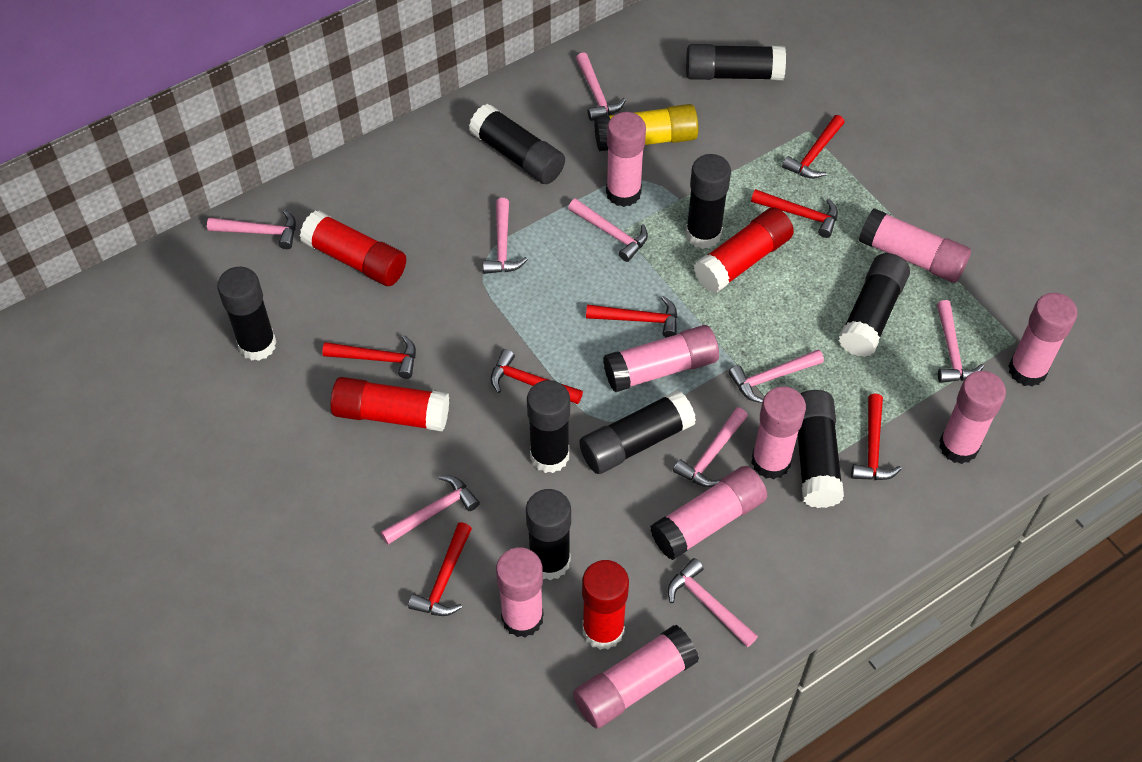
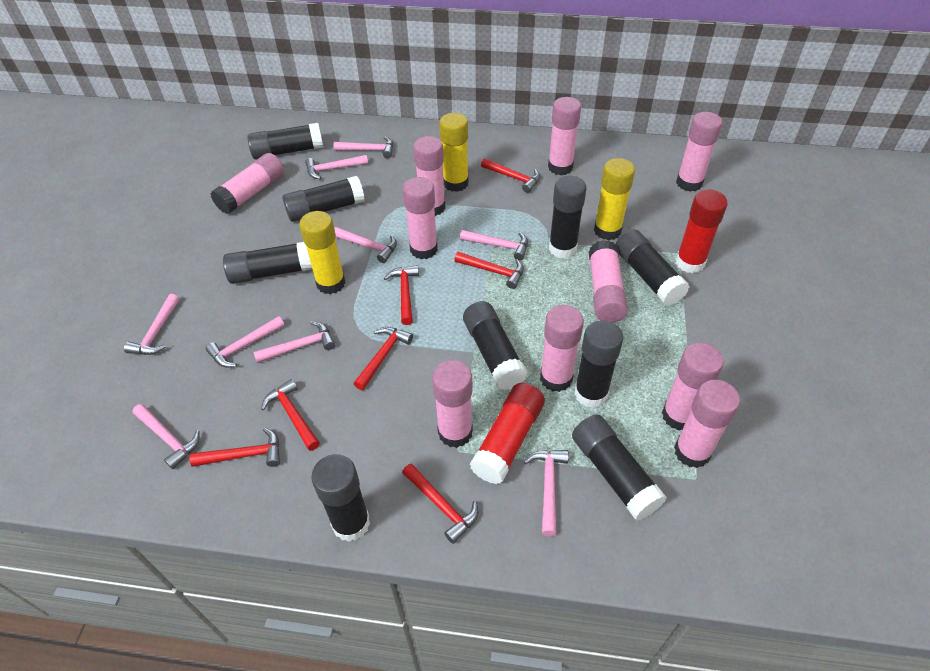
pink glue stick: [496,547,544,637] [573,625,699,729] [603,325,719,392] [606,112,646,207] [650,466,767,560] [751,386,806,480] [859,208,971,283] [939,371,1006,464] [1008,293,1078,387] = 9 -> [210,153,284,214] [403,177,438,259] [413,136,446,216] [432,360,473,448] [540,305,584,392] [548,97,581,175] [589,240,628,323] [662,343,724,431] [674,380,740,468] [676,112,722,192] = 10
red glue stick: [300,210,406,286] [330,377,449,432] [582,560,629,650] [694,207,794,293] = 4 -> [470,383,545,484] [676,190,728,273] = 2
yellow glue stick: [594,104,699,151] = 1 -> [299,211,346,294] [439,113,469,192] [594,158,635,240] = 3

